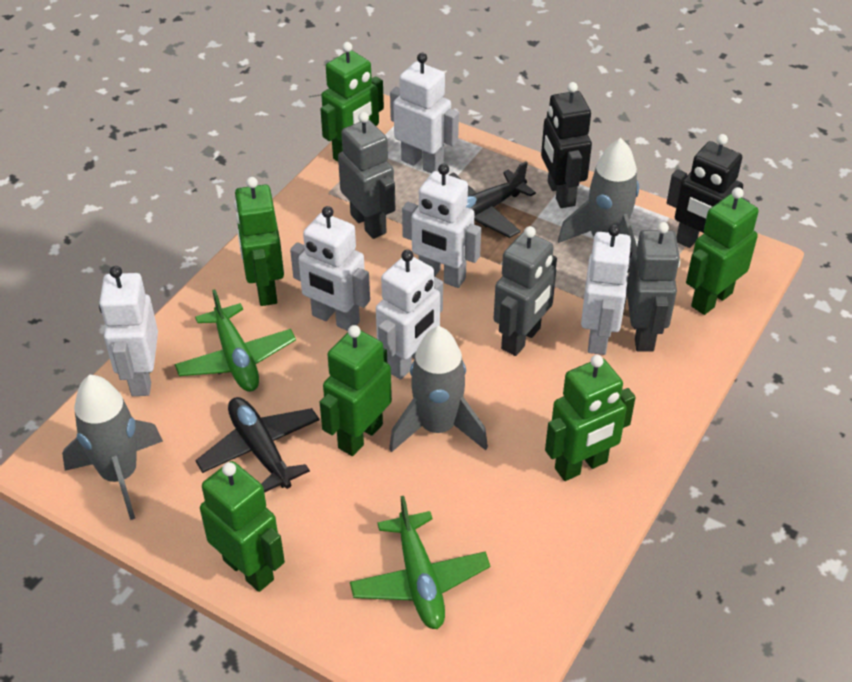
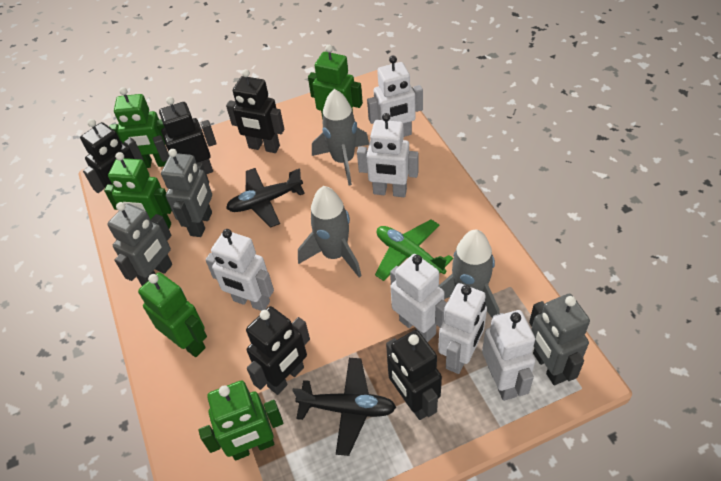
black robot: [541,82,592,208] [667,134,750,248] = 2 -> [80,119,144,193] [153,97,216,174] [226,69,284,153] [246,306,310,395] [386,330,442,420] = 5
green plane: [175,289,296,392] [350,496,490,629] = 2 -> [375,220,453,281] = 1
green robot: [200,461,285,592] [234,177,284,306] [320,42,384,162] [320,325,392,456] [545,355,636,481] [686,187,759,315] = 6 -> [104,152,172,229] [109,87,166,168] [138,272,207,357] [198,380,283,461] [308,45,363,120] = 5

